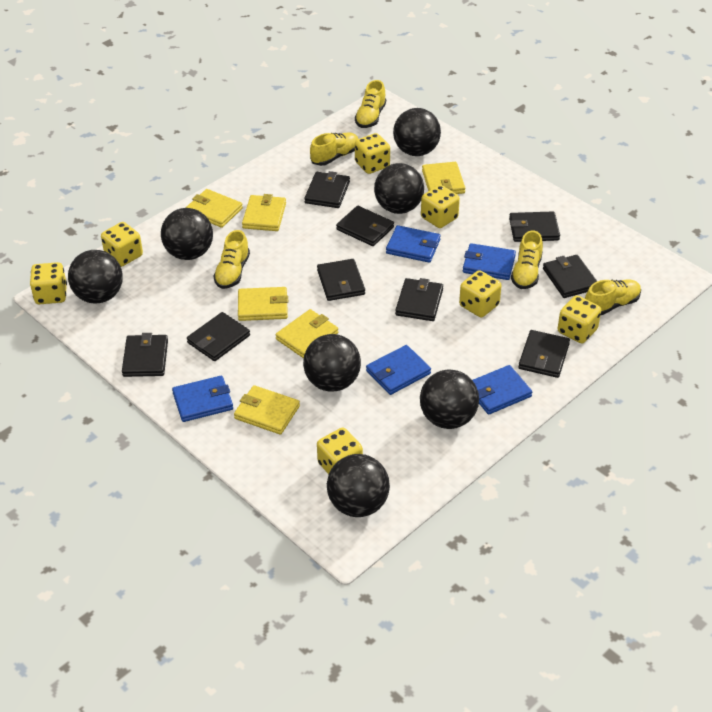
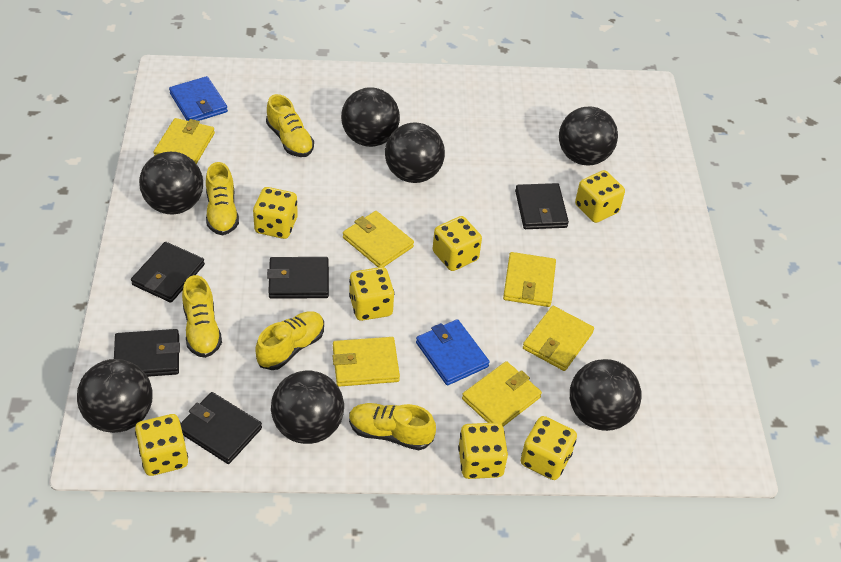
black wallet: [122,333,168,377] [187,312,250,361] [304,171,350,208] [317,259,365,301] [336,206,394,246] [395,278,443,321] [509,211,560,242] [518,330,570,378] [543,255,597,298] = 9 -> [114,329,180,377] [131,242,205,303] [181,392,262,464] [267,257,329,299] [515,183,569,229] = 5
blue wallet: [172,376,233,422] [366,345,431,395] [386,225,441,263] [463,243,516,280] [472,365,532,415] = 5 -> [169,76,228,121] [416,319,489,385] = 2

